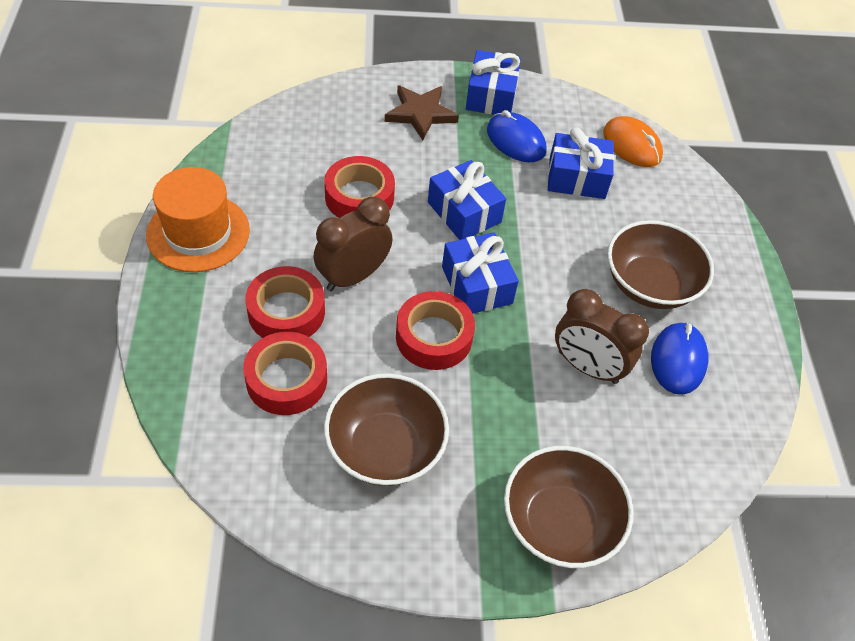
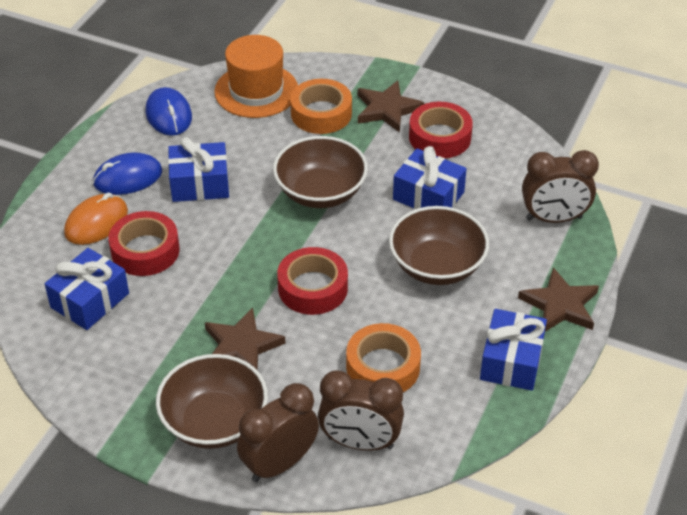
brown clock: [313,197,392,291] [555,289,649,384] = 2 -> [237,383,319,482] [318,371,404,451] [522,150,599,223] = 3
brown star: [385,85,459,141] = 1 -> [205,307,286,371] [358,80,425,133] [518,267,599,332] = 3
orange tape: none = 0 -> [290,79,352,134] [346,323,421,392] = 2
red tape: [243,332,327,415] [245,266,325,338] [324,156,395,218] [396,291,475,370] = 4 -> [108,211,180,276] [277,247,348,315] [409,102,473,158] = 3

